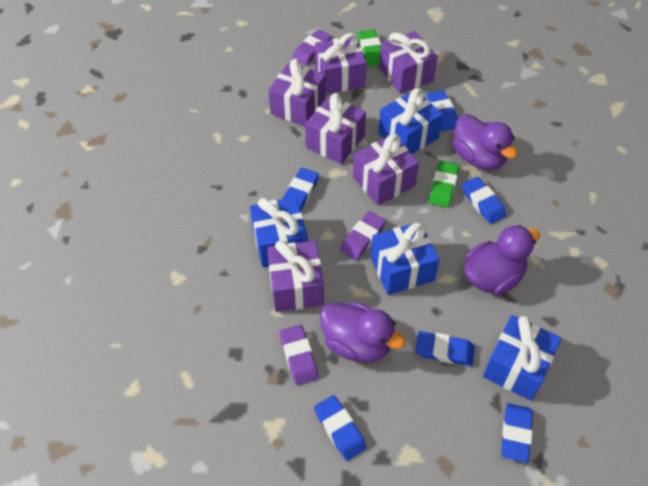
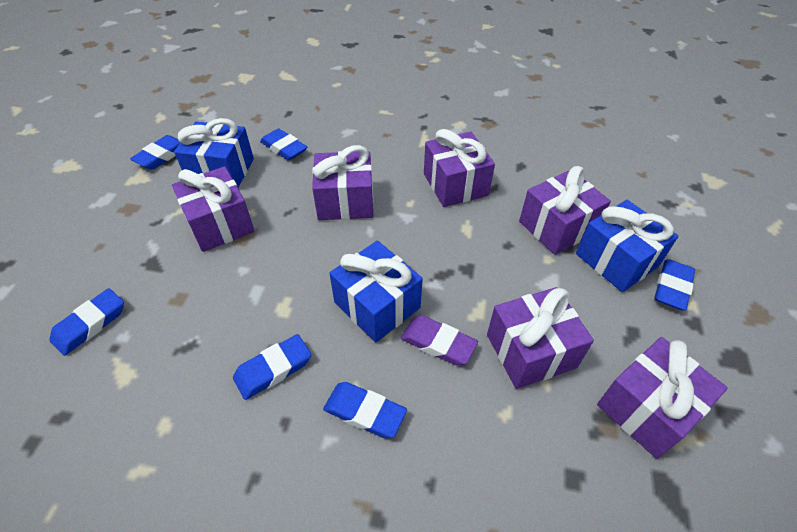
blue gift: [250,197,308,268] [371,222,440,295] [378,88,443,154] [483,315,561,401] = 4 -> [174,118,254,187] [329,241,423,343] [576,200,679,292] = 3
green eraser: [358,29,381,66] [429,161,459,208] = 2 -> none = 0
purple duck: [320,302,405,363] [453,114,518,170] [464,225,540,295] = 3 -> none = 0
purple eraser: [280,325,319,385] [292,29,331,65] [340,211,386,261] = 3 -> [401,315,478,365] = 1

